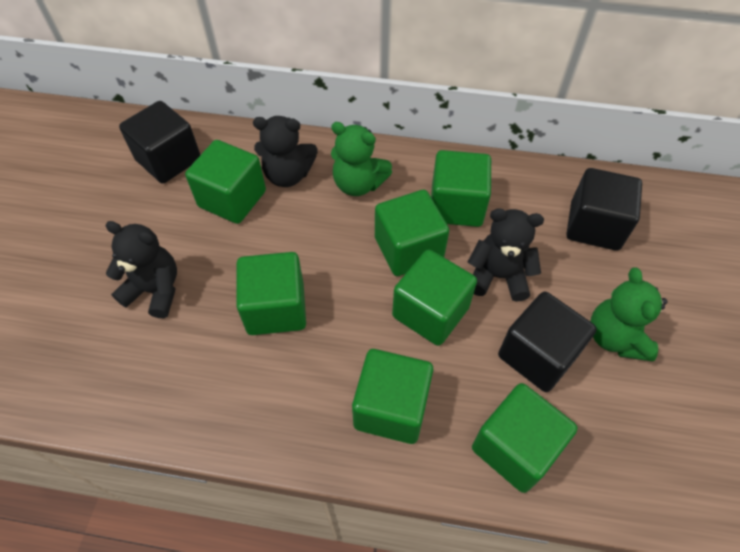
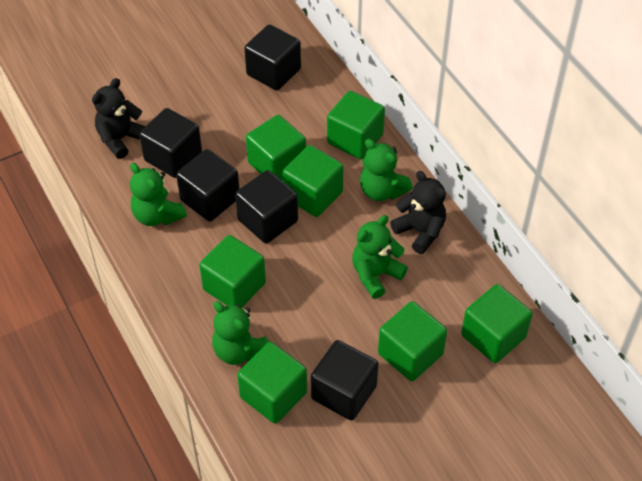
black cube: [119,101,200,183] [498,291,596,392] [566,168,642,251] = 3 -> [139,108,202,178] [176,149,239,222] [235,170,298,244] [244,24,301,91] [311,340,379,420] = 5
black teddy bear: [105,221,177,318] [253,116,318,187] [468,208,544,302] = 3 -> [92,78,145,159] [390,171,446,254] = 2
green teddy bear: [331,122,392,196] [590,267,668,361] = 2 -> [130,163,187,226] [212,301,269,365] [352,215,408,299] [360,139,413,201] = 4

